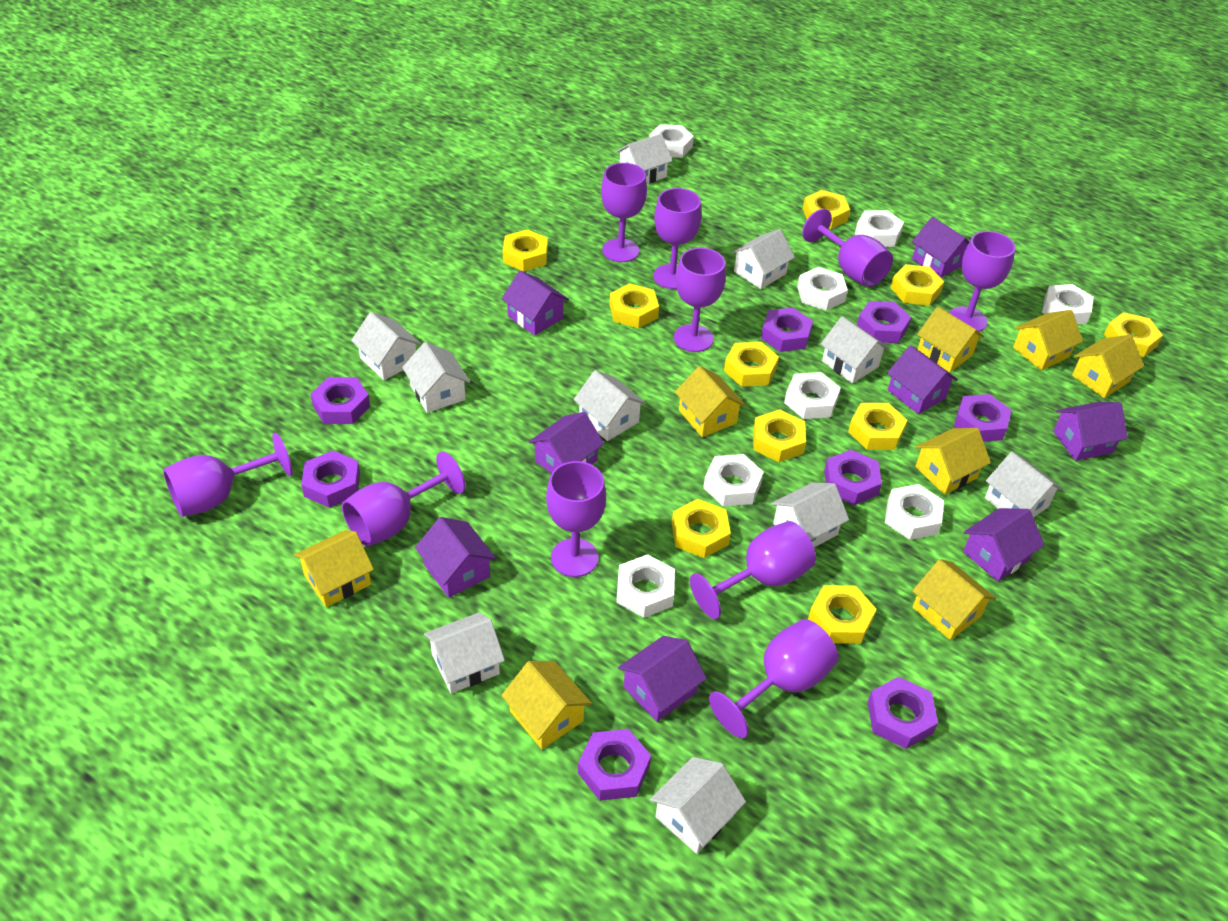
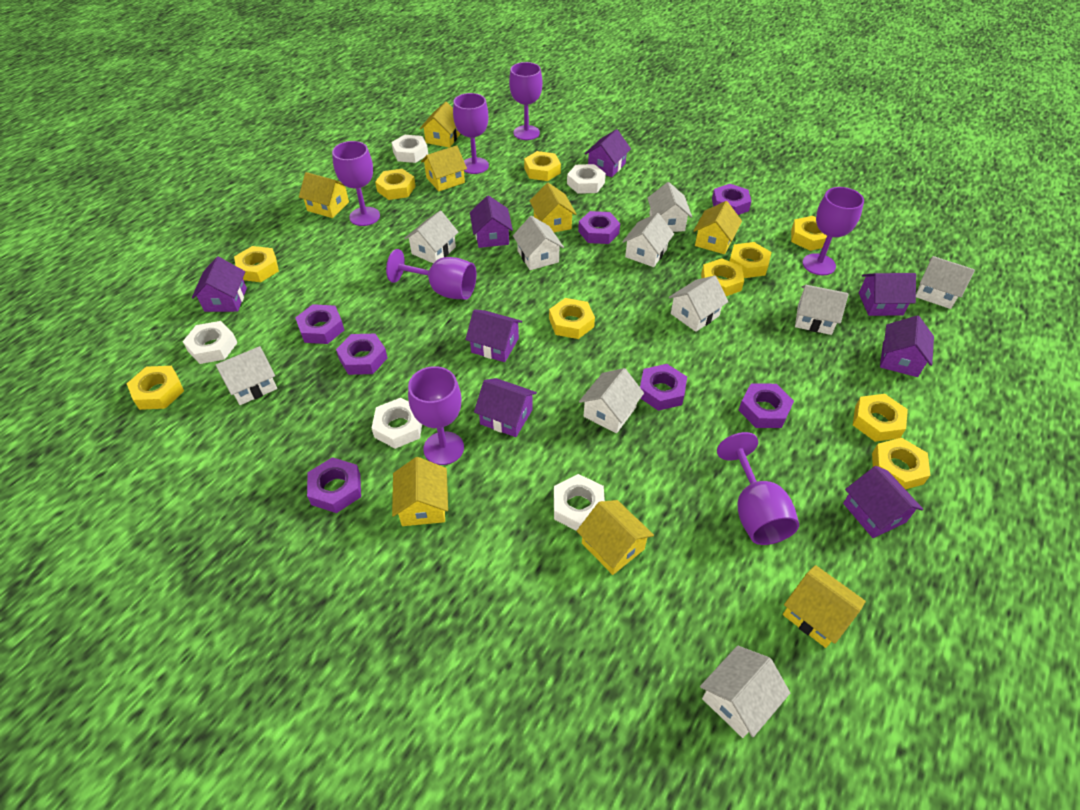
purple goblet: [163,433,293,517] [342,452,465,547] [546,461,606,577] [601,163,647,262] [653,188,702,289] [674,248,726,352] [690,521,816,619] [709,619,838,738] [802,209,893,287] [949,231,1015,332] = 10 -> [332,141,380,226] [386,249,476,300] [408,366,464,465] [453,93,489,174] [509,62,542,140] [717,432,799,545] [802,187,864,275] = 7
purple nut: [301,451,360,508] [310,377,370,424] [578,729,651,801] [761,308,813,352] [824,450,882,505] [857,301,911,343] [868,677,938,749] [954,394,1012,442] = 8 -> [295,304,344,344] [307,457,361,513] [336,334,387,375] [578,211,620,244] [640,364,687,411] [712,184,751,215] [739,383,794,428] = 7
white nut: [616,554,675,618] [649,124,694,158] [703,454,764,507] [784,372,841,419] [797,267,848,311] [855,210,904,247] [885,484,944,540] [1042,284,1094,324] = 8 -> [183,321,237,364] [372,398,422,449] [391,135,428,163] [554,474,605,531] [567,164,606,194] = 5

